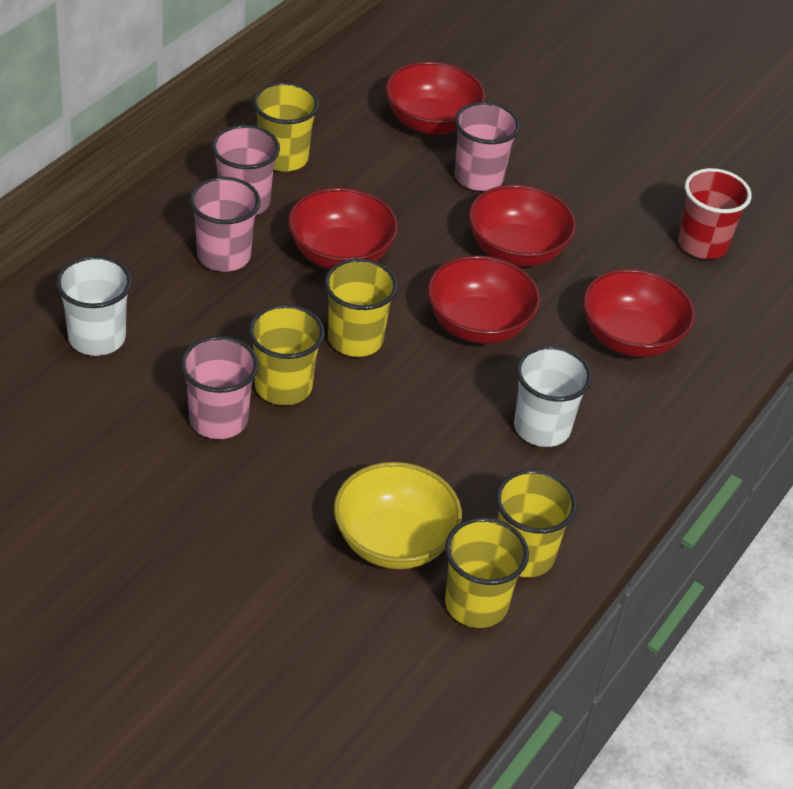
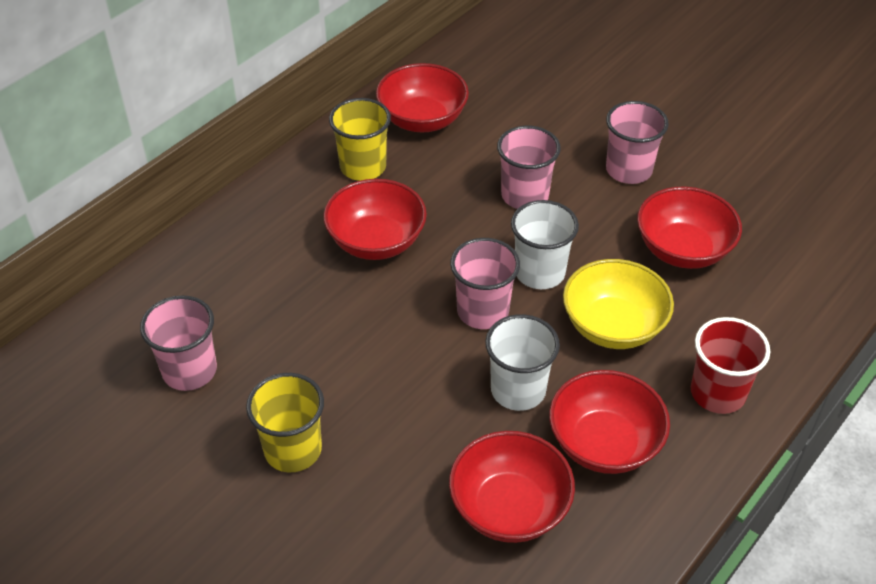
yellow cup: [248,304,325,405] [253,82,319,172] [324,259,398,357] [445,518,529,628] [496,469,577,577] = 5 -> [246,373,324,472] [329,98,391,181] = 2

